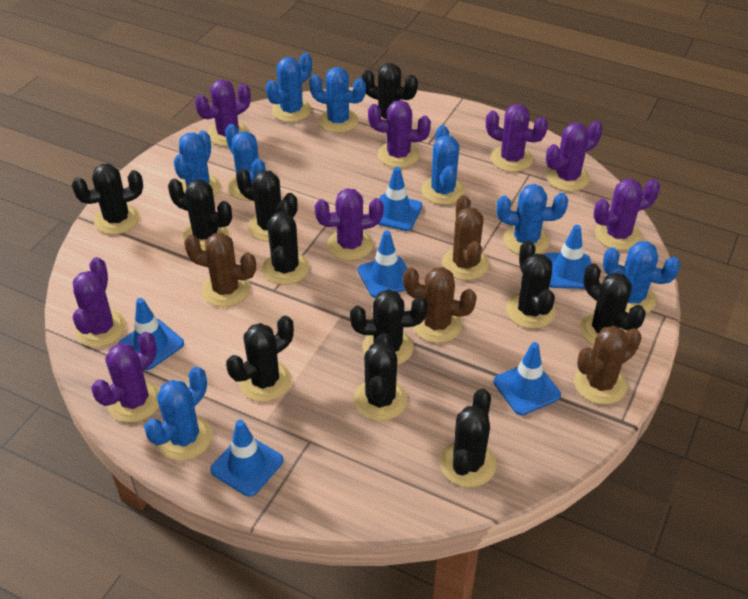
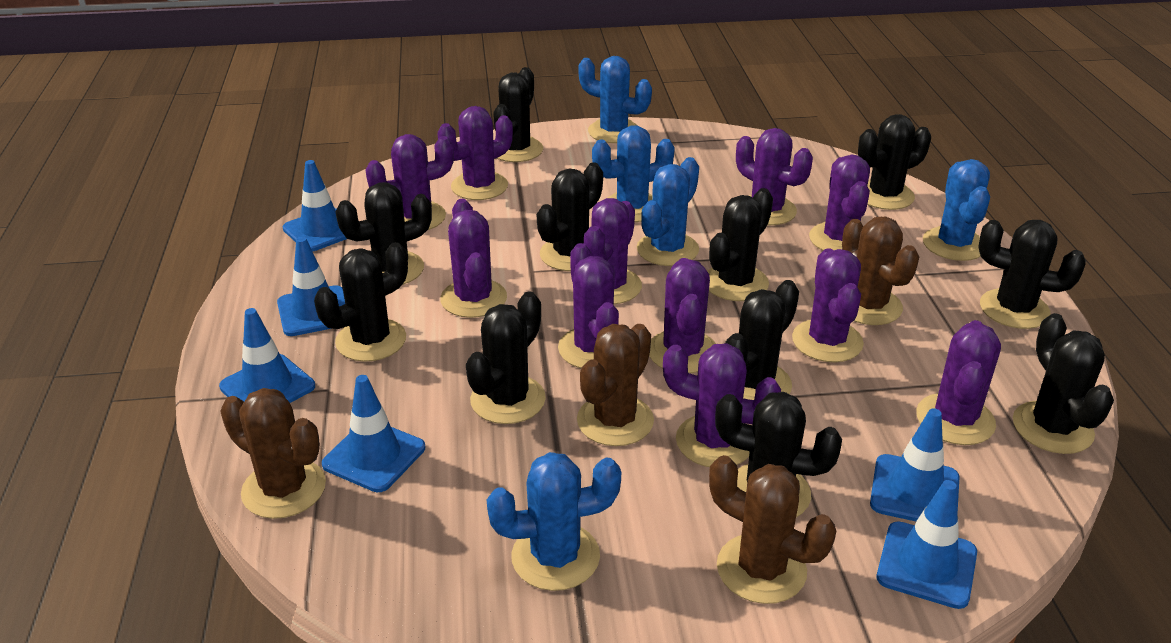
blue cactus: [144,367,212,461] [174,131,220,196] [225,124,266,201] [266,52,312,122] [309,67,366,133] [421,125,465,205] [496,184,568,254] [603,241,681,314] = 8 -> [487,452,621,591] [578,56,652,143] [592,125,675,222] [637,157,699,266] [923,159,990,261] = 5
purple cactus: [73,257,126,347] [91,332,160,423] [195,80,251,146] [314,188,384,261] [368,100,431,168] [486,104,548,172] [546,120,603,192] [594,179,660,250] = 8 -> [365,134,454,230] [438,106,513,200] [440,199,507,318] [558,243,619,368] [584,198,642,304] [649,258,716,373] [663,343,781,467] [736,128,813,225] [792,248,864,362] [809,155,870,251] [916,320,1001,445] = 11

